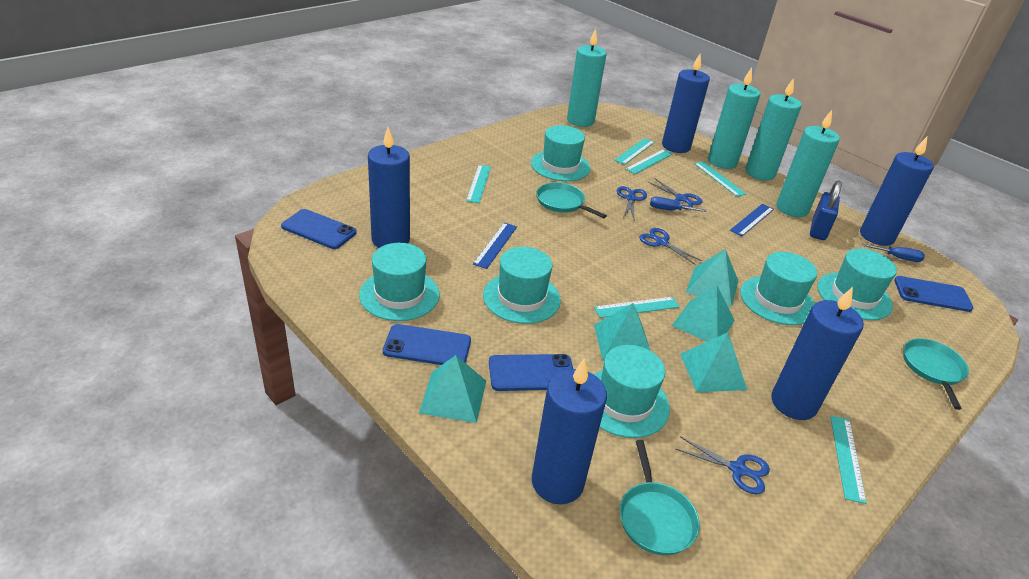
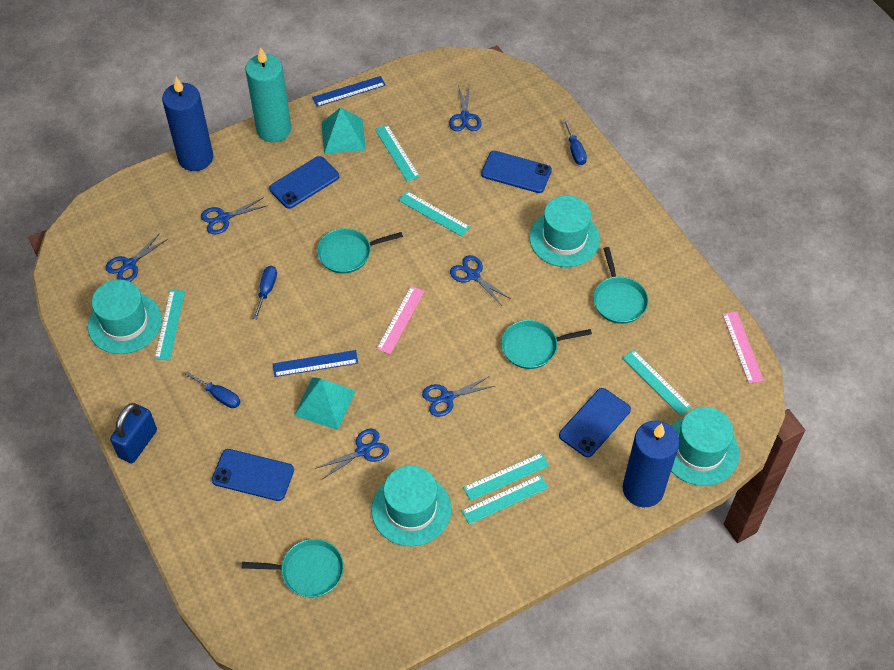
blue candle: [368,127,410,248] [532,358,607,504] [662,53,710,153] [771,287,864,420] [860,137,934,246] = 5 -> [162,77,213,171] [623,420,679,507] = 2
blue scissors: [617,186,647,221] [639,228,702,265] [647,178,703,209] [675,436,770,494] = 4 -> [106,233,168,282] [201,197,268,235] [315,429,389,479] [422,376,495,417] [449,84,482,131] [450,255,511,306] = 6
blue screwdriver: [650,197,706,212] [862,244,925,262] = 2 -> [185,371,240,408] [253,266,277,319] [563,119,587,165] = 3
pink ruler: none = 0 -> [376,286,425,354] [722,311,764,384] = 2
turquoise candle: [567,28,607,127] [708,68,760,169] [745,78,802,180] [776,110,840,217] = 4 -> [246,47,291,142] = 1
turquoise hat: [359,243,440,321] [483,247,561,324] [531,125,590,181] [593,345,670,438] [740,252,817,325] [817,249,897,320] = 6 -> [88,280,162,354] [371,465,452,546] [529,195,600,267] [671,407,739,486] = 4
turquoise pan: [536,182,607,218] [620,440,700,555] [903,338,969,410] = 3 -> [242,539,344,598] [317,228,403,274] [501,320,592,369] [593,247,648,324] = 4
turquoise pyramid: [419,355,486,423] [594,303,650,360] [672,285,735,342] [680,333,747,392] [686,249,738,307] = 5 -> [294,377,355,430] [322,107,366,154] = 2

